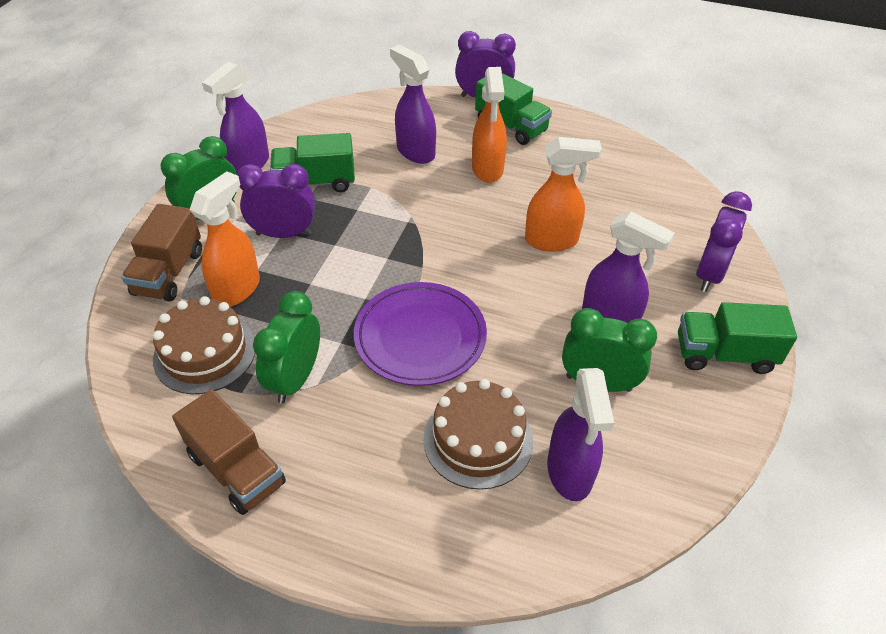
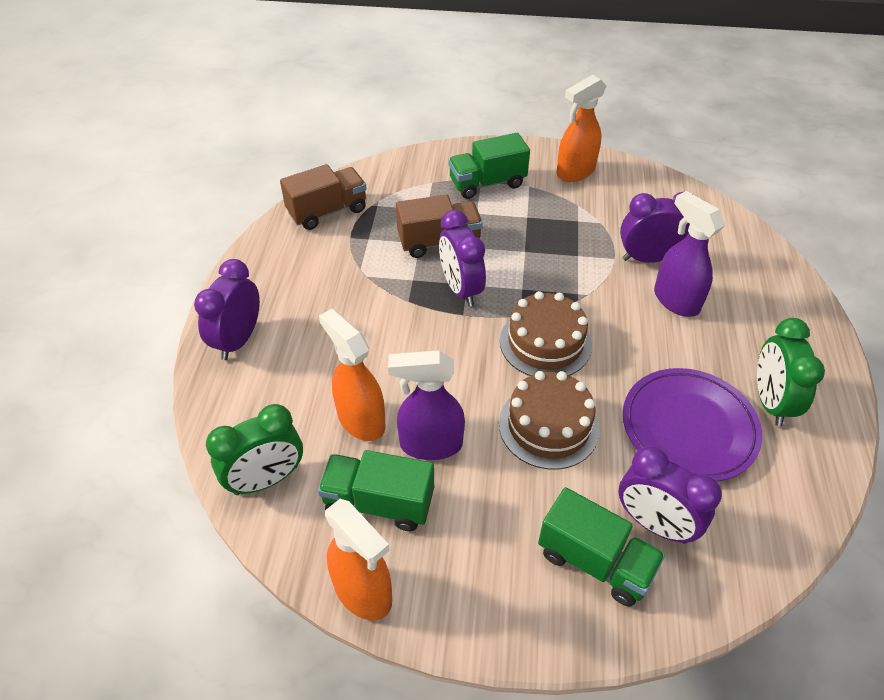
green clock: [161,136,237,220] [253,291,320,404] [562,308,657,392] = 3 -> [206,404,303,495] [757,318,825,426] = 2
purple clock: [237,164,315,238] [455,31,516,98] [696,191,752,292] = 3 -> [194,259,260,360] [439,210,486,307] [619,446,722,544] [620,192,692,263] = 4
purple spray bottle: [202,61,269,173] [390,45,436,164] [547,368,614,501] [582,212,675,323] = 4 -> [388,350,465,460] [654,191,725,317] = 2

